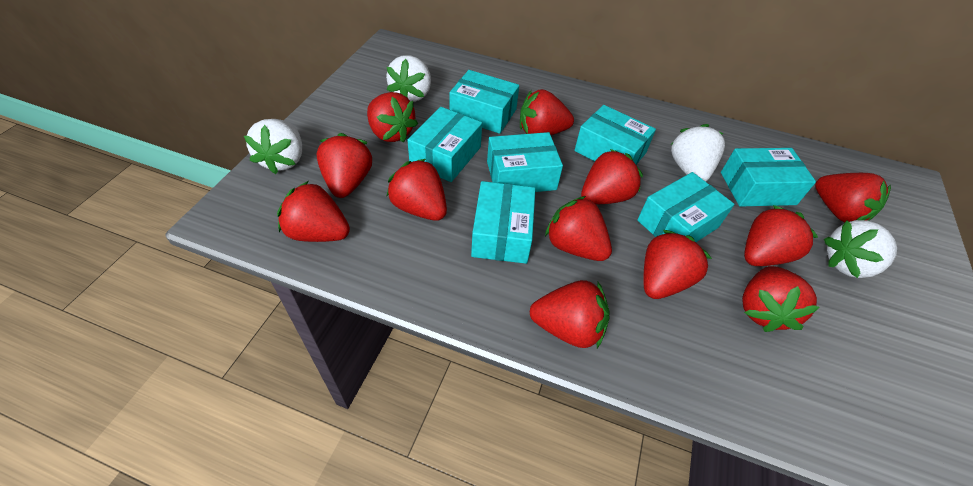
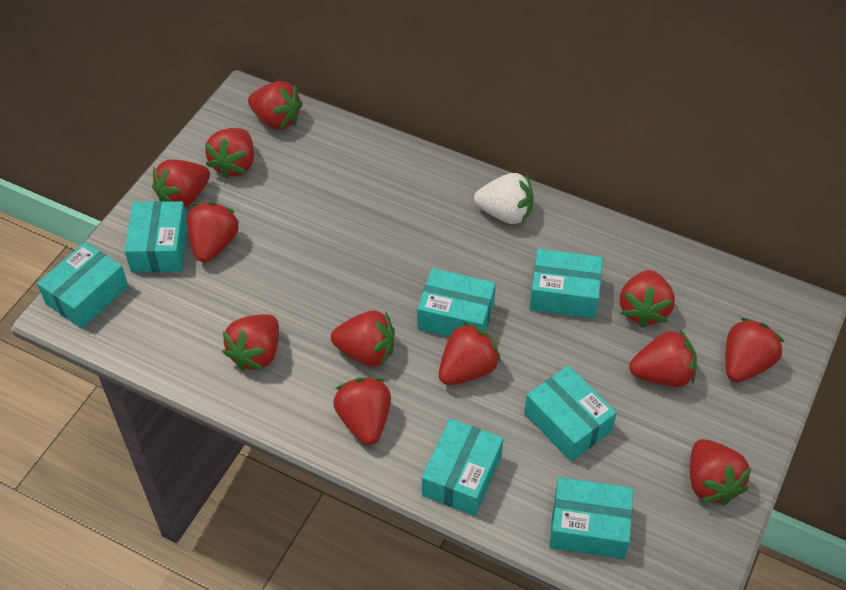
white strawberry: [244,119,302,174] [386,55,431,102] [671,124,725,182] [824,220,897,278] = 4 -> [474,173,533,224] = 1

